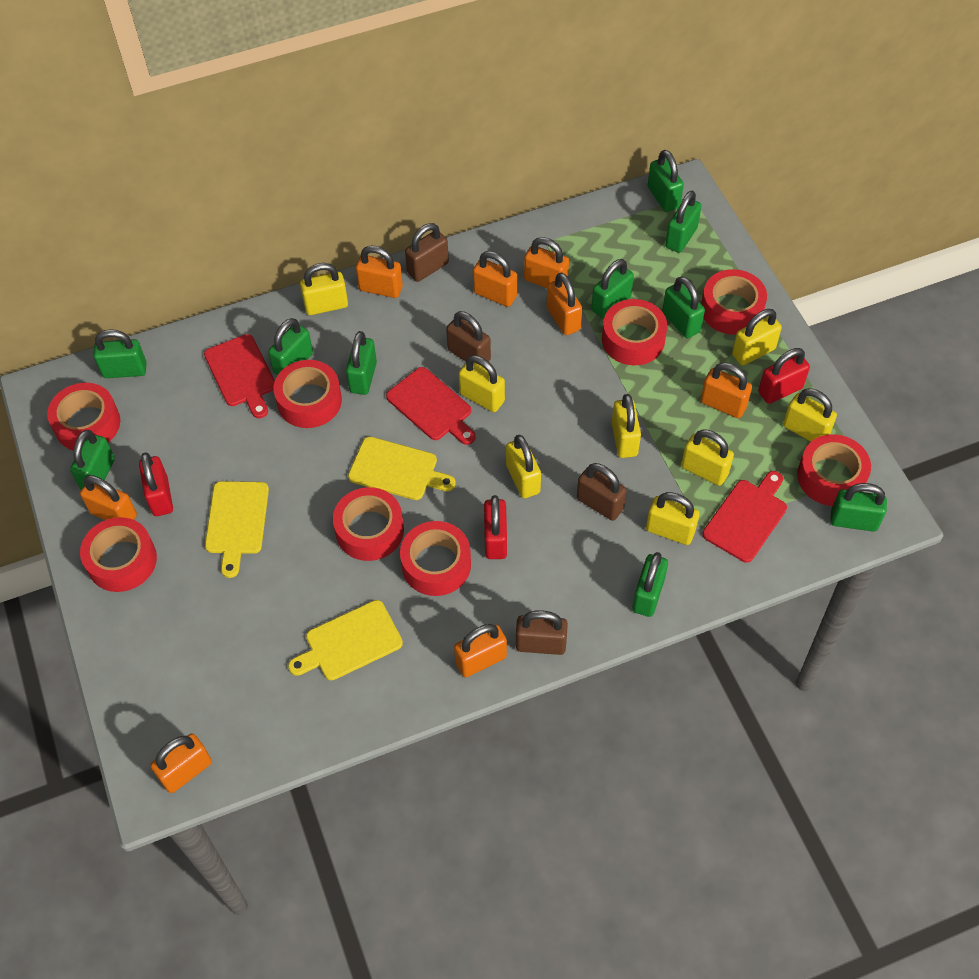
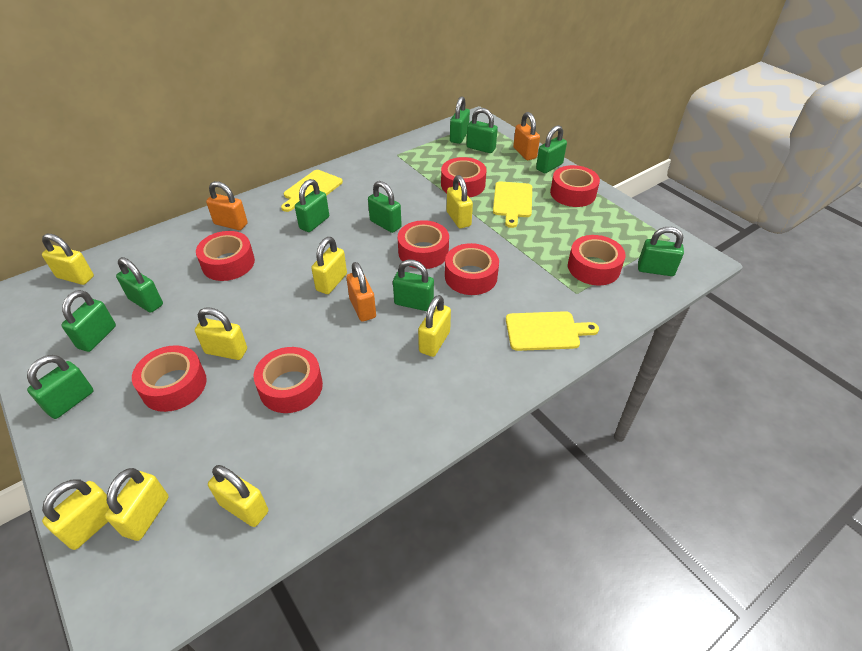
brown padlock: [405,223,449,282] [446,311,491,367] [516,610,568,655] [577,463,627,521] = 4 -> none = 0
orange padlock: [80,475,137,520] [150,734,212,793] [356,246,403,298] [454,624,507,677] [473,251,517,307] [524,237,569,288] [547,273,582,335] [700,363,752,418] = 8 -> [206,181,248,230] [346,262,376,322] [513,112,540,160] = 3
red cutting board: [204,334,275,418] [386,367,476,445] [702,471,787,563] = 3 -> none = 0
red padlock: [139,452,173,516] [484,495,507,559] [758,348,810,404] = 3 -> none = 0

